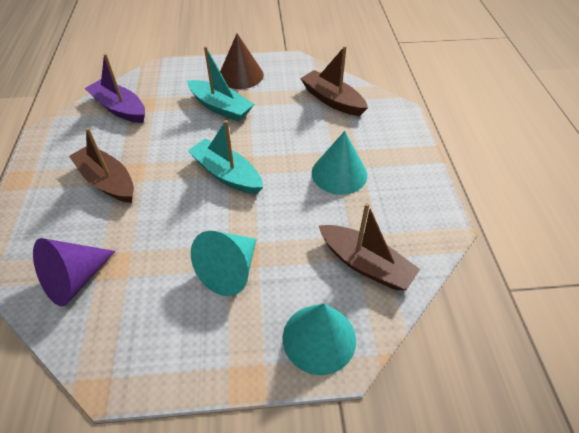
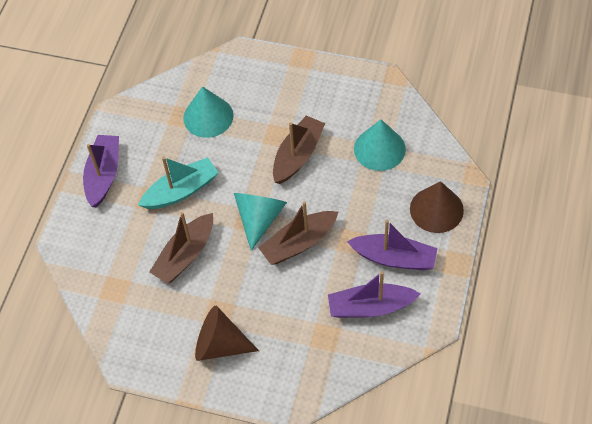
brown cone: [220,34,264,89] = 1 -> [195,305,259,361] [410,181,464,233] = 2
purple boat: [85,54,145,123] = 1 -> [83,135,119,208] [328,271,420,318] [347,220,438,270] = 3
purple cone: [33,238,115,306] = 1 -> none = 0
turquoise boat: [187,46,254,122] [188,120,263,194] = 2 -> [138,157,218,209] = 1

